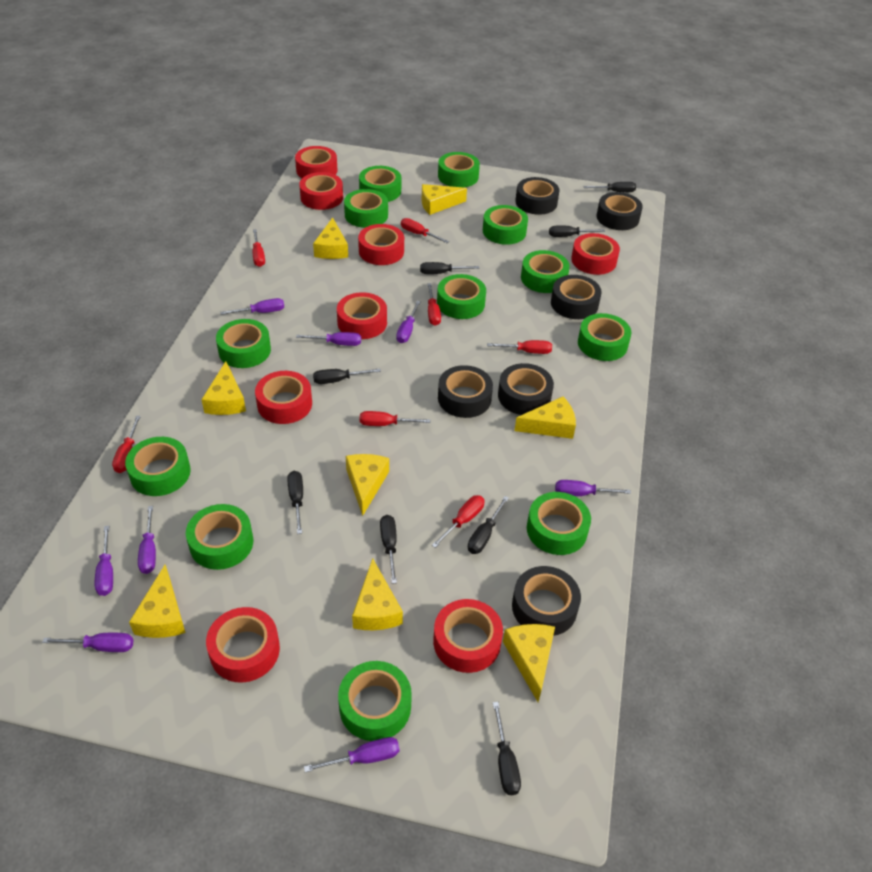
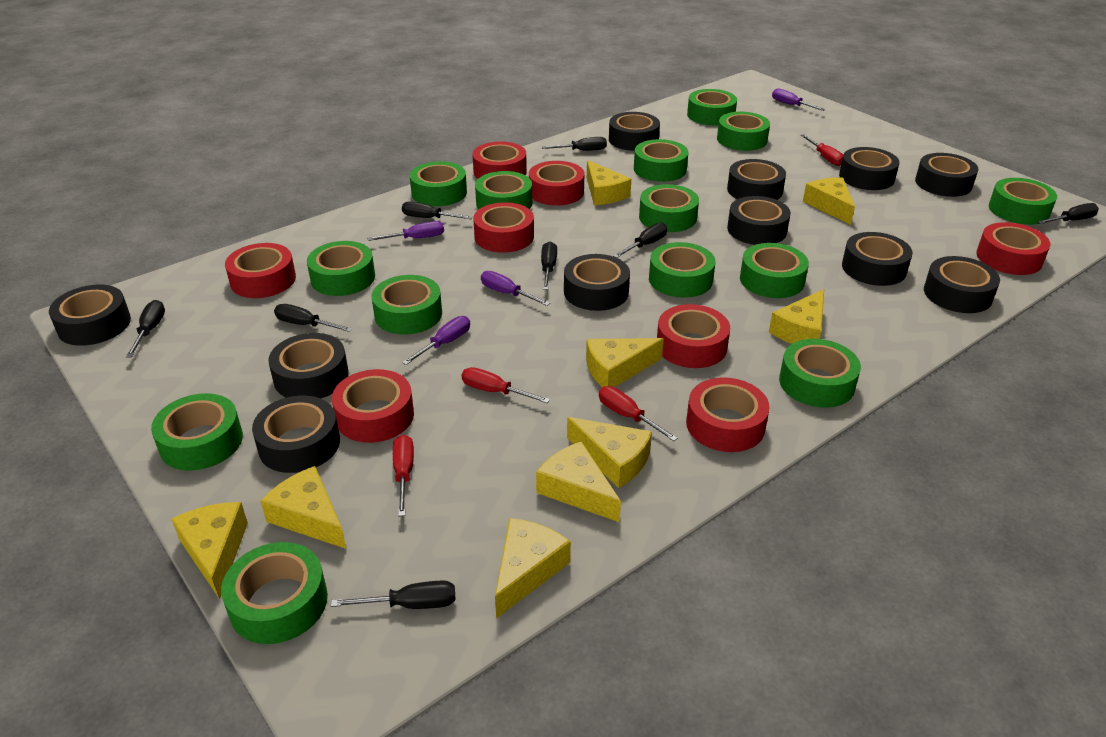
black tape: [438,365,493,418] [498,363,554,415] [512,566,581,636] [515,177,560,215] [551,275,602,319] [596,192,643,230] = 6 -> [49,285,131,346] [252,396,340,473] [268,333,349,398] [564,254,630,311] [609,112,660,151] [727,159,786,200] [727,196,791,245] [839,147,899,190] [842,232,913,286] [915,153,978,197] [924,256,1000,313] = 11
green tape: [125,437,191,496] [186,504,253,570] [216,319,271,368] [338,661,412,741] [344,189,388,228] [359,166,401,202] [437,274,486,319] [438,152,480,187] [483,205,528,245] [521,250,570,293] [527,492,591,555] [578,313,631,361] = 12 -> [151,393,243,471] [221,542,328,644] [307,241,375,296] [372,275,442,334] [410,161,467,206] [475,171,532,209] [634,139,689,182] [639,184,699,232] [649,242,716,298] [687,89,737,125] [717,112,770,151] [740,243,809,298] [779,339,861,407] [989,178,1057,225] = 14
purple screwdriver: [42,633,134,652] [95,526,113,596] [138,506,156,574] [220,298,284,315] [296,332,361,346] [304,737,400,773] [396,301,421,343] [555,480,631,496] = 8 -> [367,221,444,241] [402,316,470,365] [481,271,550,306] [772,88,826,111] = 4
red screwdriver: [112,416,141,473] [253,229,265,267] [360,411,430,426] [401,218,449,243] [427,283,441,326] [432,495,485,548] [487,340,552,354] = 7 -> [393,435,414,517] [462,367,550,403] [599,386,678,441] [801,134,843,166] = 4
yellow cheese: [129,565,186,638] [201,361,246,415] [313,218,348,259] [346,454,389,516] [352,558,403,630] [422,184,467,215] [503,624,555,702] [515,397,576,439] = 8 -> [171,502,248,599] [260,466,346,549] [495,518,571,618] [536,441,621,522] [567,417,652,488] [586,338,664,387] [587,160,631,205] [769,289,824,344] [803,177,855,225] = 9

